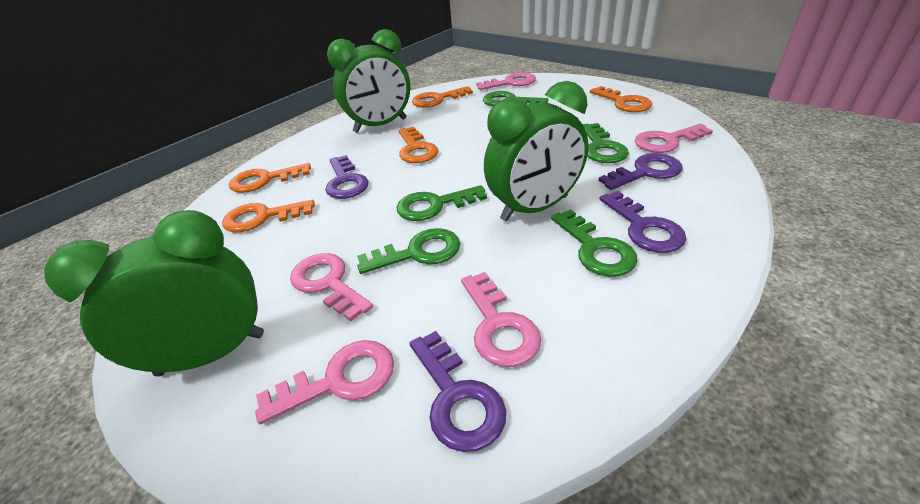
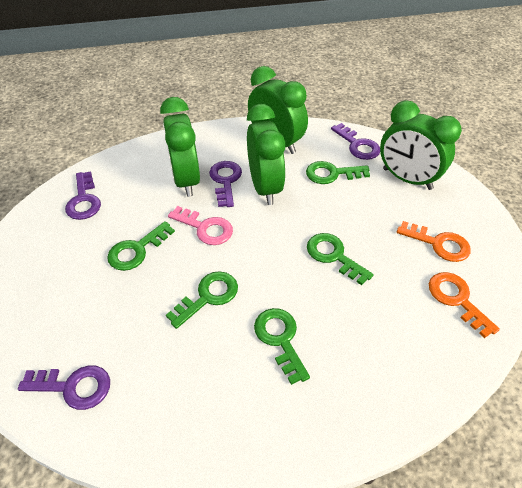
green clock: [44,210,264,377] [327,29,410,133] [484,81,588,221] = 3 -> [160,97,200,197] [247,104,286,205] [248,66,308,154] [380,100,462,190] = 4
orange key: [222,200,315,232] [229,163,311,193] [398,127,438,163] [412,86,473,108] [590,86,652,112] = 5 -> [397,221,471,262] [429,272,500,338] = 2
pink key: [255,340,394,424] [290,253,373,322] [461,272,541,367] [476,72,536,90] [635,124,713,153] = 5 -> [168,206,233,245] = 1

